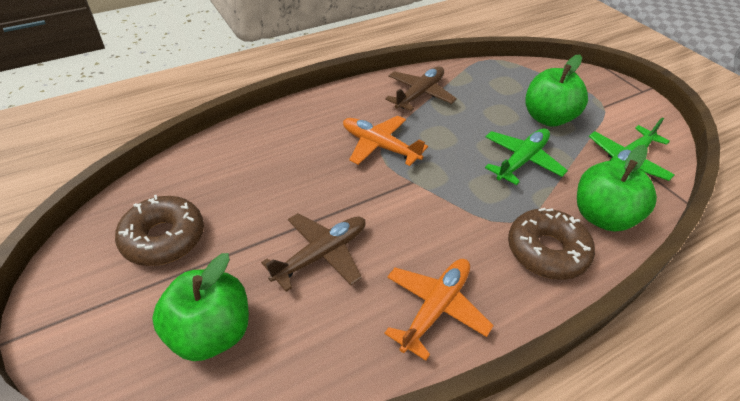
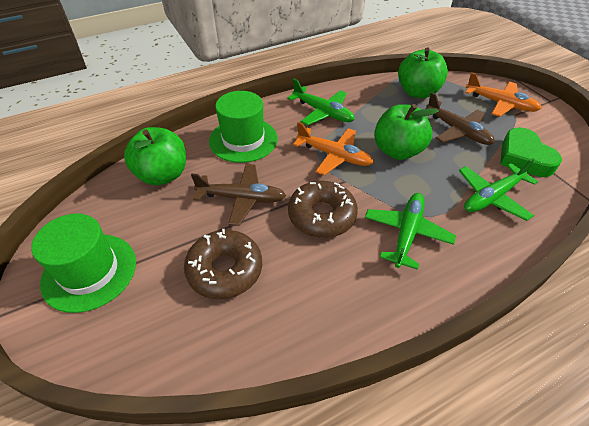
green hat: none = 0 -> [31,214,136,313] [209,91,278,163] = 2
green heart: none = 0 -> [501,127,562,177] = 1
green plane: [485,128,568,185] [589,117,674,181] = 2 -> [287,79,355,125] [365,193,456,270] [459,158,538,221] = 3

